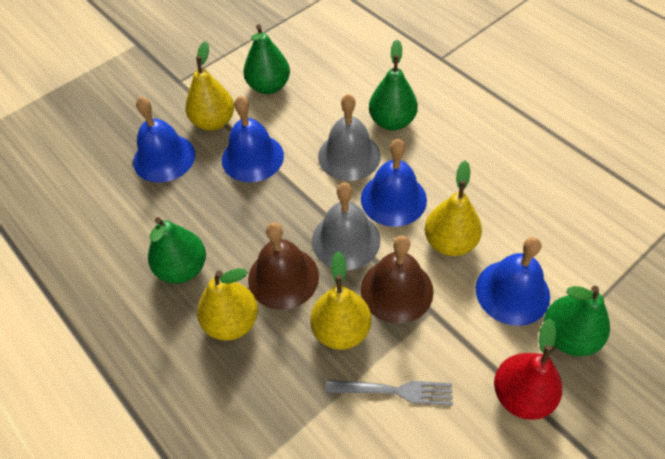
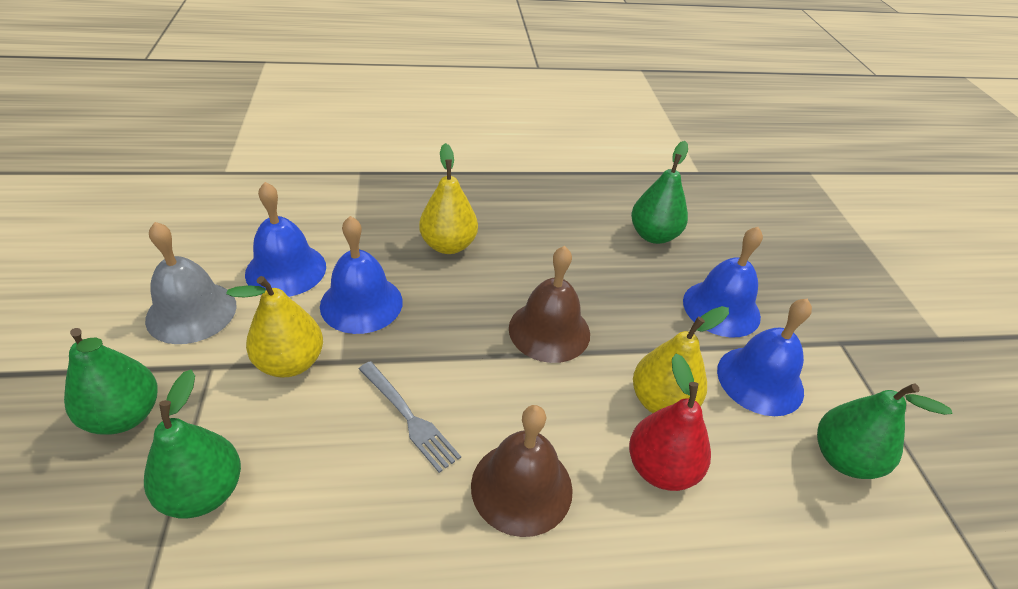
grey bell: [312,183,380,270] [318,94,381,181] = 2 -> [145,222,237,344] = 1
yellow pear: [185,41,234,131] [197,268,258,341] [310,251,371,350] [425,160,482,256] = 4 -> [226,276,323,378] [419,143,478,254] [633,306,729,413] = 3

